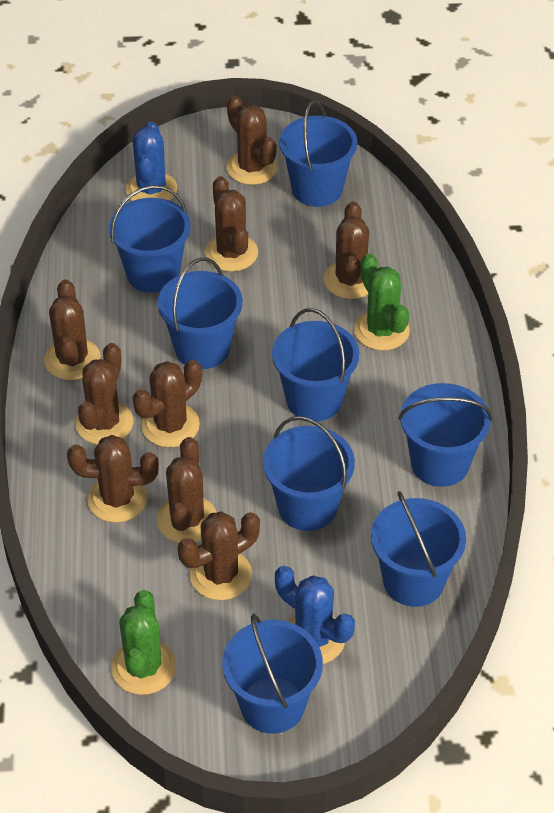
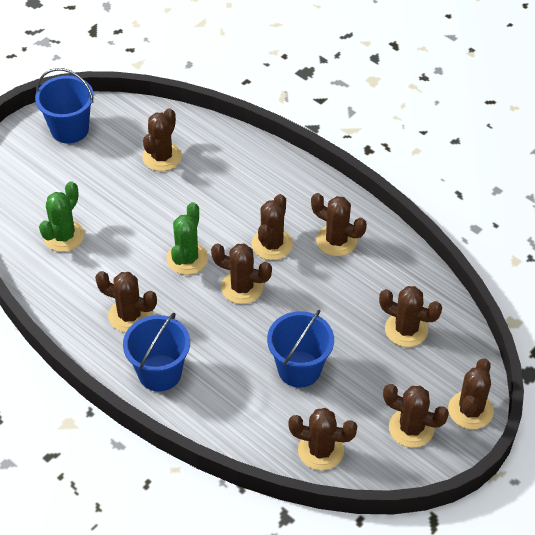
blue bucket: [109,185,190,293] [158,257,243,369] [222,614,323,734] [263,416,355,531] [272,308,359,421] [279,100,358,207] [371,491,466,607] [398,383,492,487] = 8 -> [35,68,94,143] [123,313,190,391] [267,310,334,388] = 3
blue cactus: [126,122,177,201] [275,566,355,664] = 2 -> none = 0

